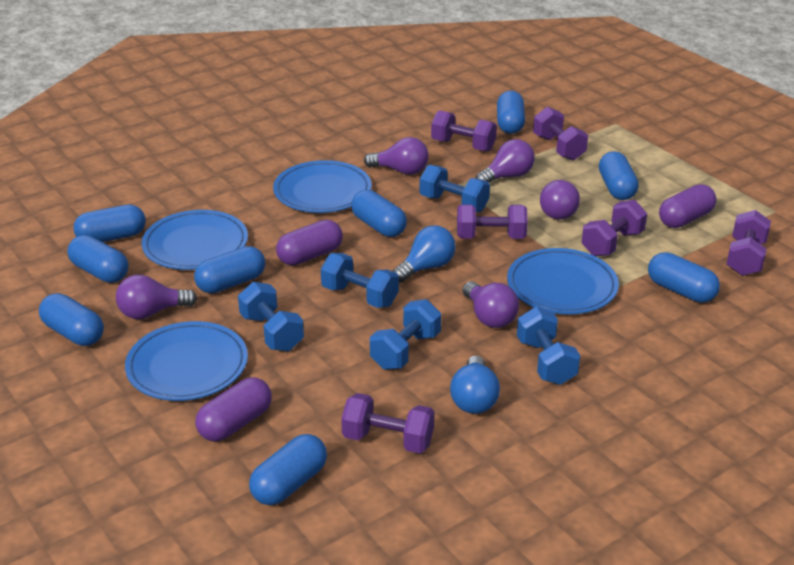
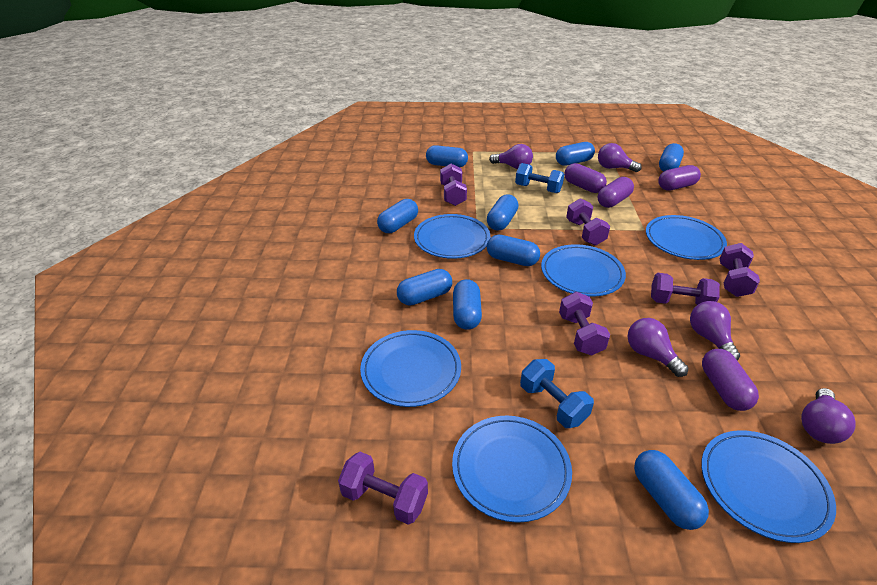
blue dumbbell: [238,282,304,351] [321,253,399,308] [370,299,441,370] [420,165,490,213] [517,307,580,385] = 5 -> [515,163,564,193] [520,359,594,428] = 2
blue light bulb: [393,226,456,283] [450,356,500,414] = 2 -> none = 0
blue plate: [125,321,248,401] [142,210,248,270] [273,160,372,213] [507,248,619,314] = 4 -> [360,330,461,407] [414,214,490,259] [452,416,572,523] [541,244,626,297] [646,215,727,260] [701,430,836,543] = 6
purple capsule: [195,377,272,442] [276,220,343,265] [659,184,717,228] = 3 -> [564,163,607,193] [598,177,634,208] [658,165,701,190] [702,349,759,411] = 4

